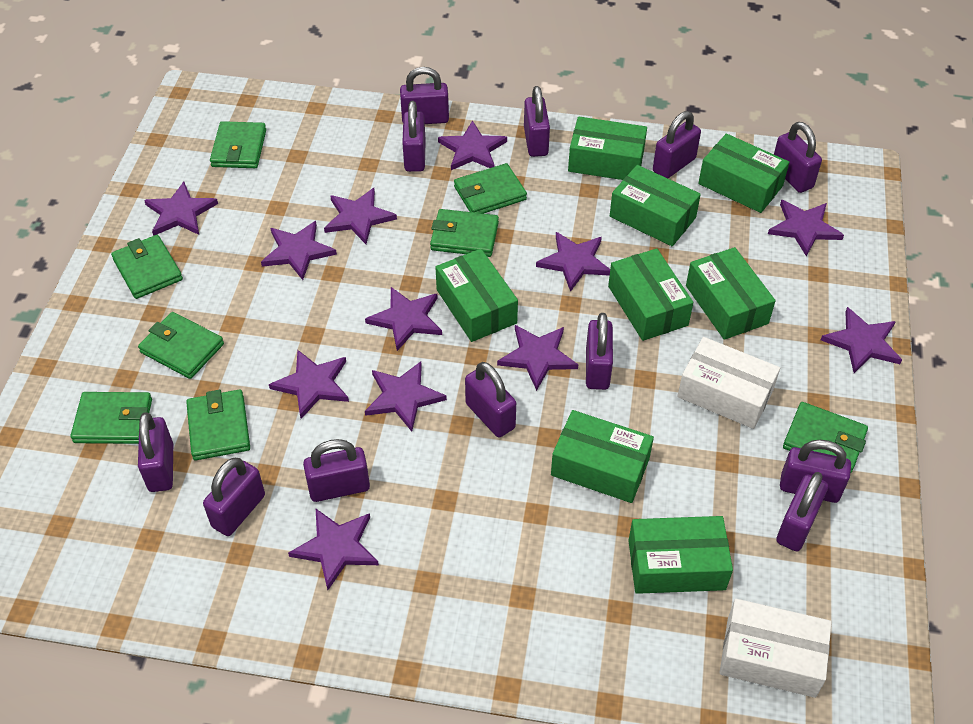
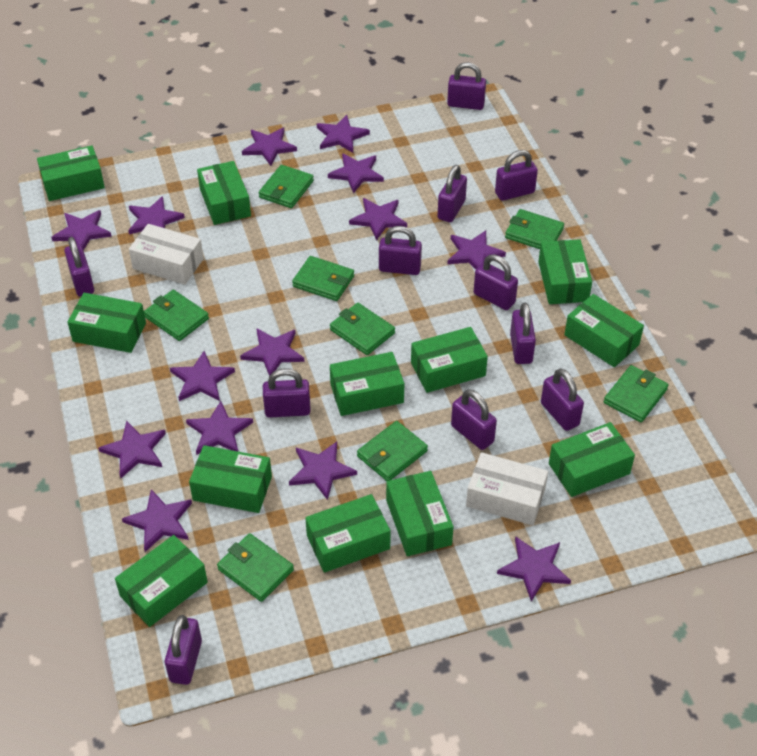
green box: [435,249,518,342] [551,410,654,503] [568,116,647,180] [608,248,693,341] [610,165,701,246] [628,516,733,594] [686,247,776,340] [698,134,790,213] = 8 -> [37,146,105,201] [67,293,146,353] [115,535,208,627] [189,445,272,513] [197,161,251,225] [305,494,391,573] [330,352,404,416] [386,471,454,556] [411,327,488,393] [538,239,592,304] [549,422,635,497] [564,294,644,367] = 12
purple padlock: [138,412,173,492] [203,458,265,536] [303,439,370,502] [400,67,449,124] [402,101,426,172] [465,362,516,437] [524,86,550,157] [586,313,613,390] [653,111,701,178] [774,122,822,193] [776,472,828,552] [780,440,851,503] = 12 -> [64,237,94,297] [165,615,202,685] [263,368,311,418] [379,226,422,275] [437,165,467,222] [447,62,486,110] [451,389,497,450] [474,254,518,310] [495,150,538,201] [510,302,536,364] [541,368,584,431] = 11
purple star: [144,182,218,236] [261,221,337,280] [269,350,349,419] [288,509,379,590] [324,188,397,244] [365,287,442,351] [365,361,447,432] [438,120,507,170] [497,325,578,391] [536,232,610,292] [768,200,844,257] [821,307,902,373] = 12 -> [51,210,112,250] [98,421,166,479] [122,490,192,552] [128,196,185,234] [170,351,235,401] [186,401,253,455] [240,328,305,376] [242,127,297,166] [289,442,357,500] [317,115,370,153] [328,153,384,194] [349,198,407,241] [448,230,506,269] [497,536,571,602] = 14

